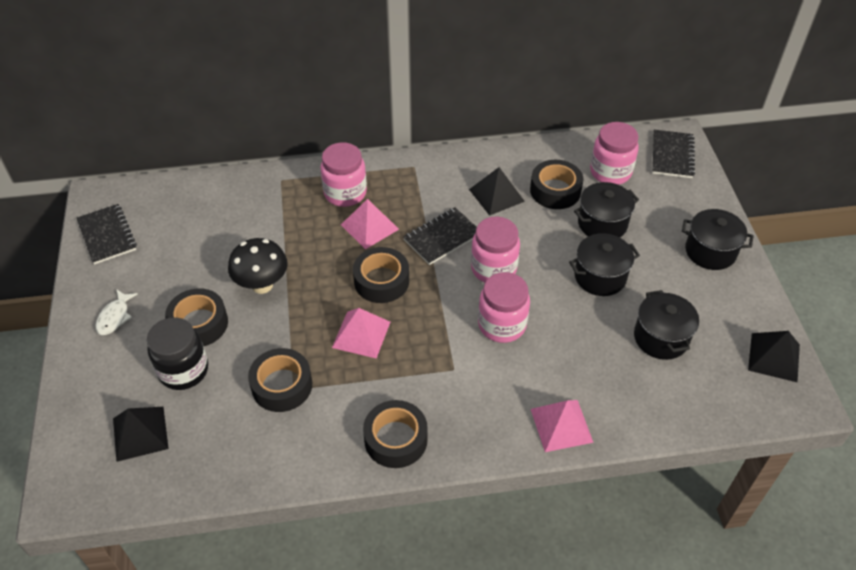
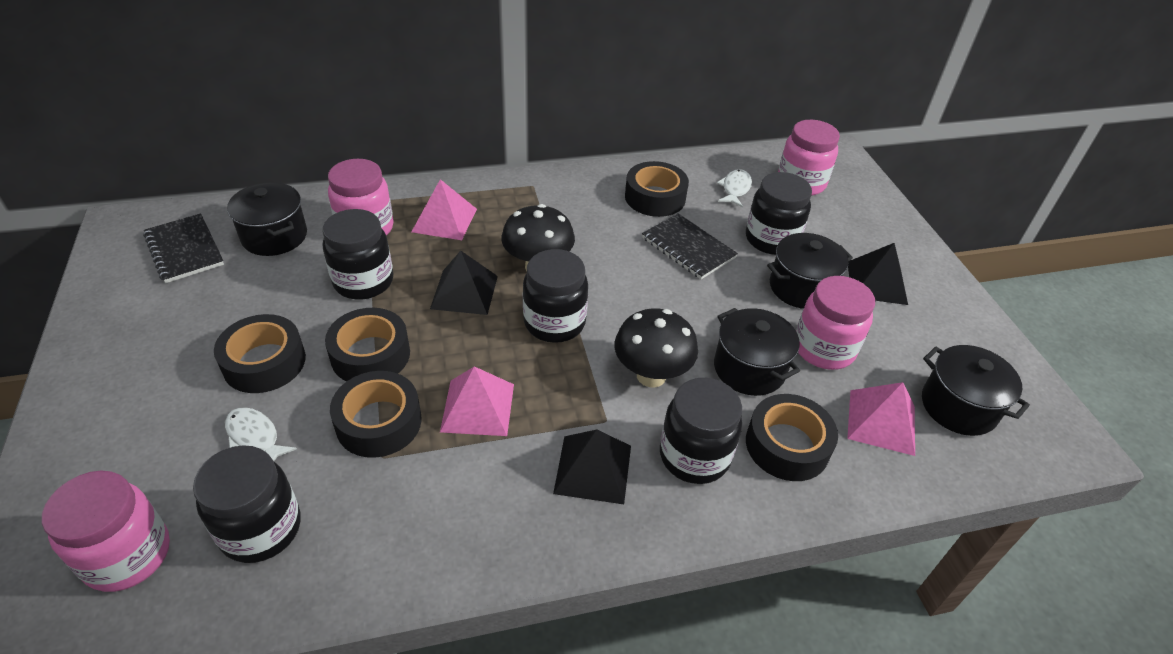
black jar: [147,317,208,390] = 1 -> [193,445,301,563] [323,209,393,300] [523,249,588,343] [660,378,742,484] [746,172,812,255] = 5
black mushroom: [228,238,288,294] = 1 -> [501,204,575,271] [614,308,698,388] = 2
black notebook: [77,204,137,265] [403,207,477,265] [652,130,695,178] = 3 -> [143,213,224,283] [642,213,738,279] = 2
white fish: [95,289,138,335] = 1 -> [225,407,297,461] [717,169,752,208] = 2

